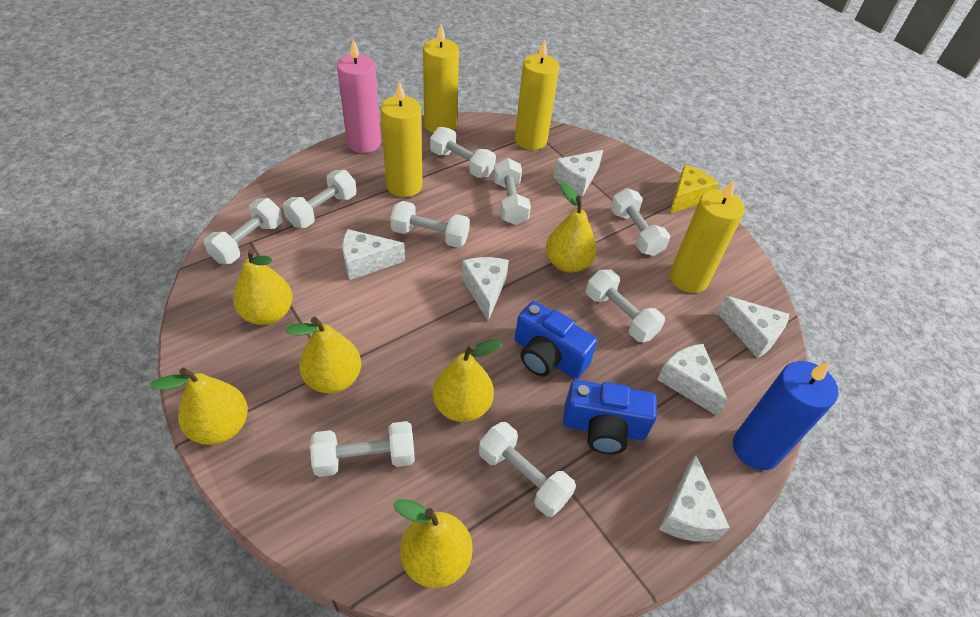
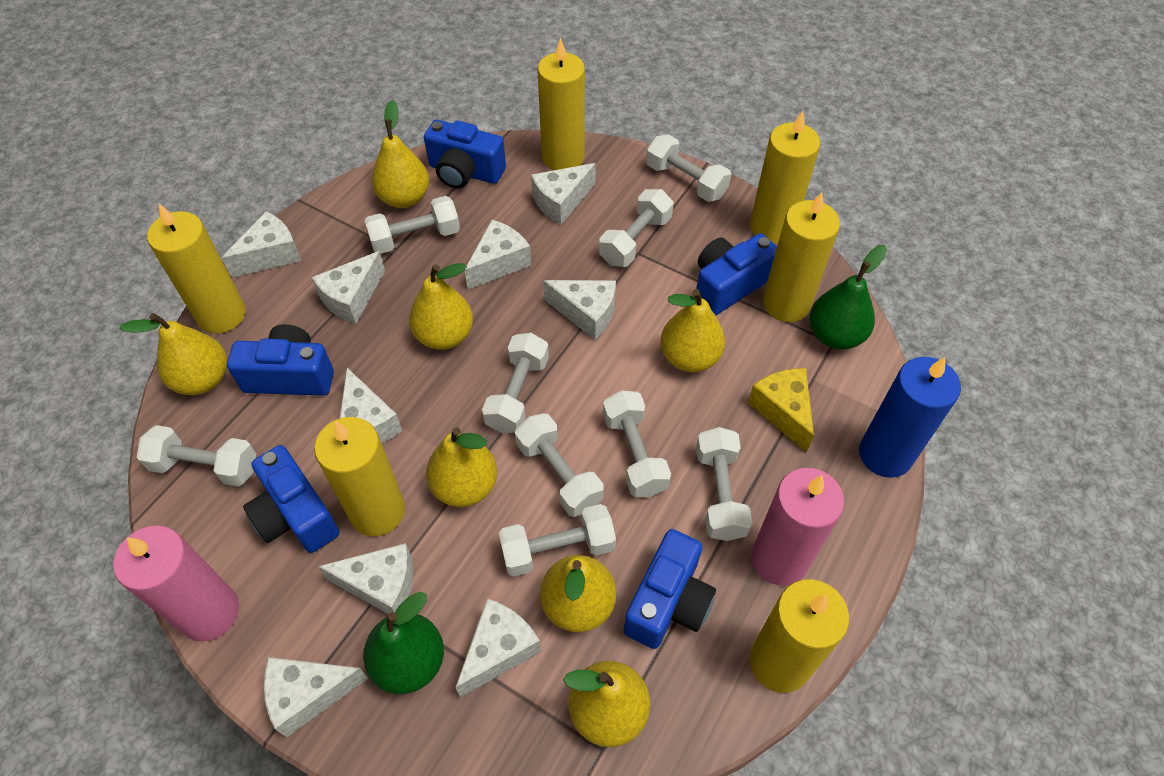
blue camera: [515,301,598,379] [563,380,657,454] = 2 -> [227,324,334,396] [243,445,339,553] [424,120,506,189] [624,529,716,649] [695,233,777,316] = 5
green pear: none = 0 -> [363,592,444,694] [809,245,887,349] = 2
pink candle: [337,39,381,153] = 1 -> [113,525,239,642] [752,468,844,586] = 2
white cheese: [342,229,405,280] [462,257,509,321] [554,150,603,197] [657,344,728,416] [659,455,730,542] [717,296,789,358] = 6 -> [222,211,301,278] [264,657,368,738] [312,251,385,324] [318,543,413,614] [340,368,402,443] [455,598,541,697] [464,220,531,289] [531,163,596,225] [543,280,616,340] = 9
yellow candle: [380,81,423,197] [423,24,459,133] [515,40,559,150] [670,179,745,293] = 4 -> [147,204,246,333] [314,417,405,536] [537,38,585,170] [750,111,821,244] [750,579,849,693] [763,192,840,322] = 6
yellow pear: [150,368,248,445] [233,248,293,325] [285,317,361,393] [393,499,473,588] [433,339,502,422] [546,183,597,273] = 6 -> [119,313,227,395] [372,100,429,208] [409,263,473,350] [426,427,497,507] [540,555,616,632] [563,661,650,747] [660,289,725,372] = 7

